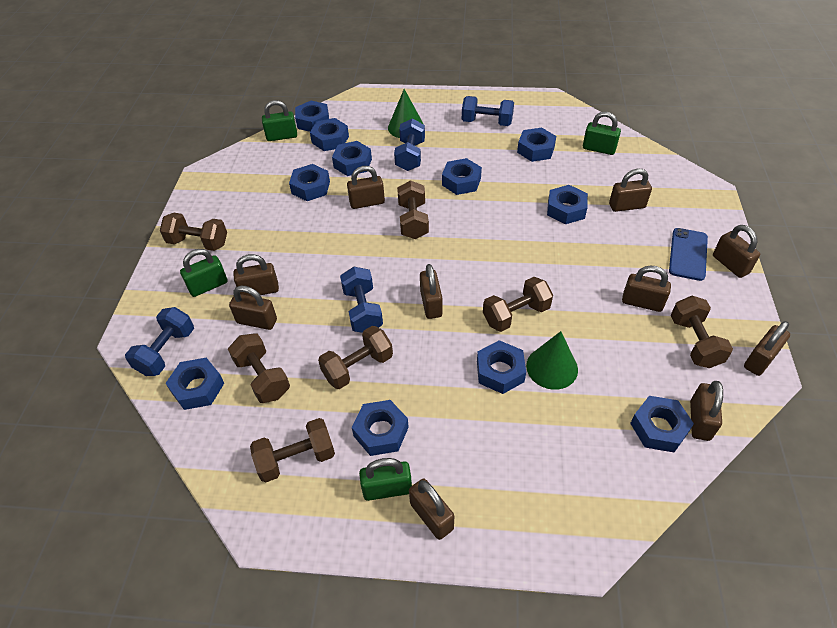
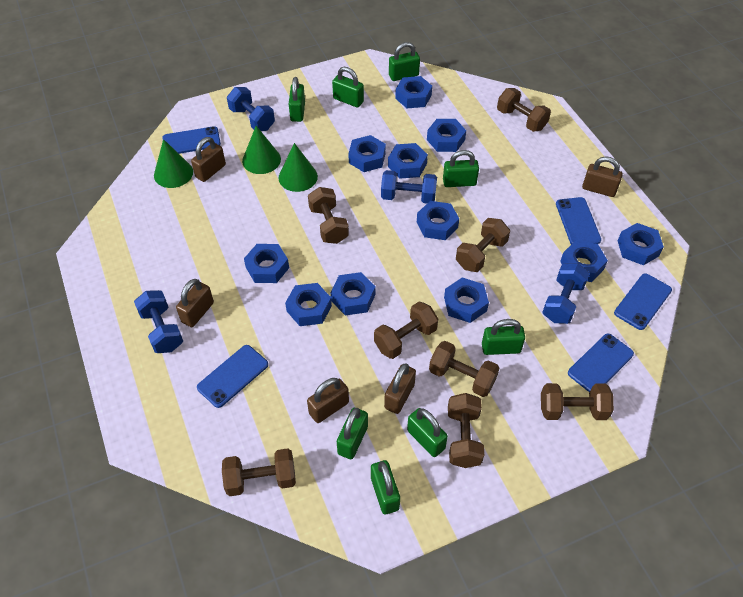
blue phone: [669,228,708,281] = 1 -> [162,126,221,154] [197,345,268,408] [556,197,601,244] [568,334,634,393] [614,273,672,330] = 5
brown dumbbell: [160,213,227,251] [228,333,290,403] [250,418,335,483] [318,326,393,389] [397,180,429,239] [483,277,553,332] [671,296,733,368] = 7 -> [222,448,296,496] [308,187,349,244] [374,302,438,359] [429,341,499,397] [448,393,484,468] [456,218,510,272] [497,88,551,132] [541,383,614,420] = 8
brown padlock: [229,286,277,330] [233,254,279,297] [347,166,385,209] [409,478,454,540] [420,264,442,319] [609,169,652,212] [622,266,671,312] [690,381,723,441] [713,225,760,278] [744,321,790,376] = 10 -> [176,279,214,327] [191,137,226,182] [307,378,349,423] [384,363,416,414] [582,156,623,197] = 5
green cone: [388,89,423,138] [526,331,578,390] = 2 -> [154,139,193,188] [242,126,281,174] [278,143,318,192] = 3
green padlock: [180,249,228,297] [262,100,297,141] [359,458,412,501] [583,112,621,155] = 4 -> [289,77,305,122] [332,67,364,108] [337,408,368,459] [371,460,400,515] [389,42,420,81] [407,408,448,457] [443,150,479,187] [482,319,525,355] = 8

